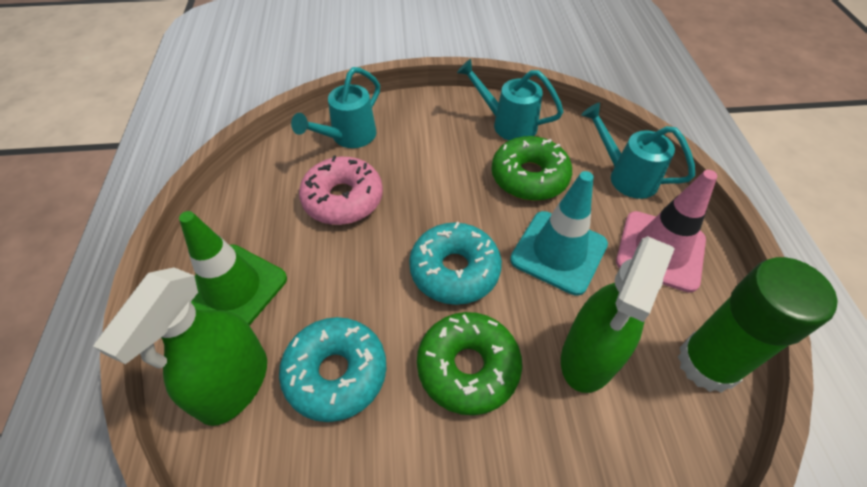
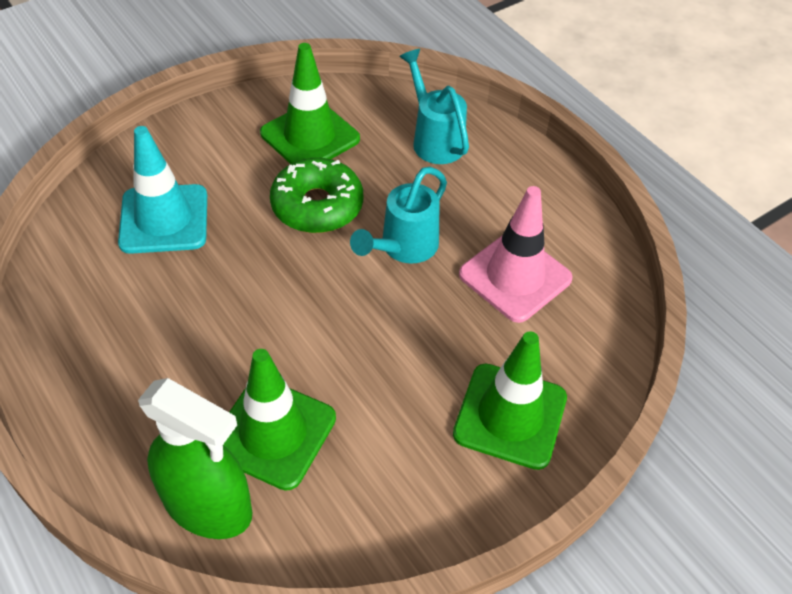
green donut: [417,312,522,415] [491,136,572,201] = 2 -> [270,158,363,233] = 1
green glue stick: [678,257,838,393] = 1 -> none = 0
green spray bottle: [93,267,267,426] [561,236,674,393] = 2 -> [138,378,252,539] = 1
green traffic cone: [179,211,287,326] = 1 -> [223,349,336,491] [260,43,360,164] [453,331,567,470] = 3
pink donut: [299,155,383,225] = 1 -> none = 0
turquoise donut: [279,317,387,422] [409,222,502,305] = 2 -> none = 0
turquoise watering can: [291,67,380,148] [457,59,563,140] [581,103,695,199] = 3 -> [350,167,447,264] [399,49,469,164] = 2

